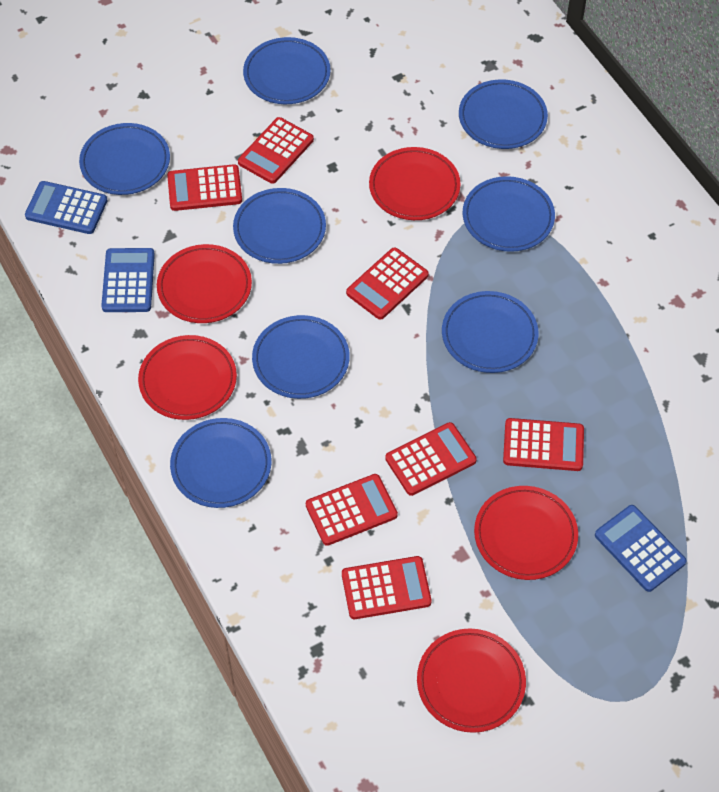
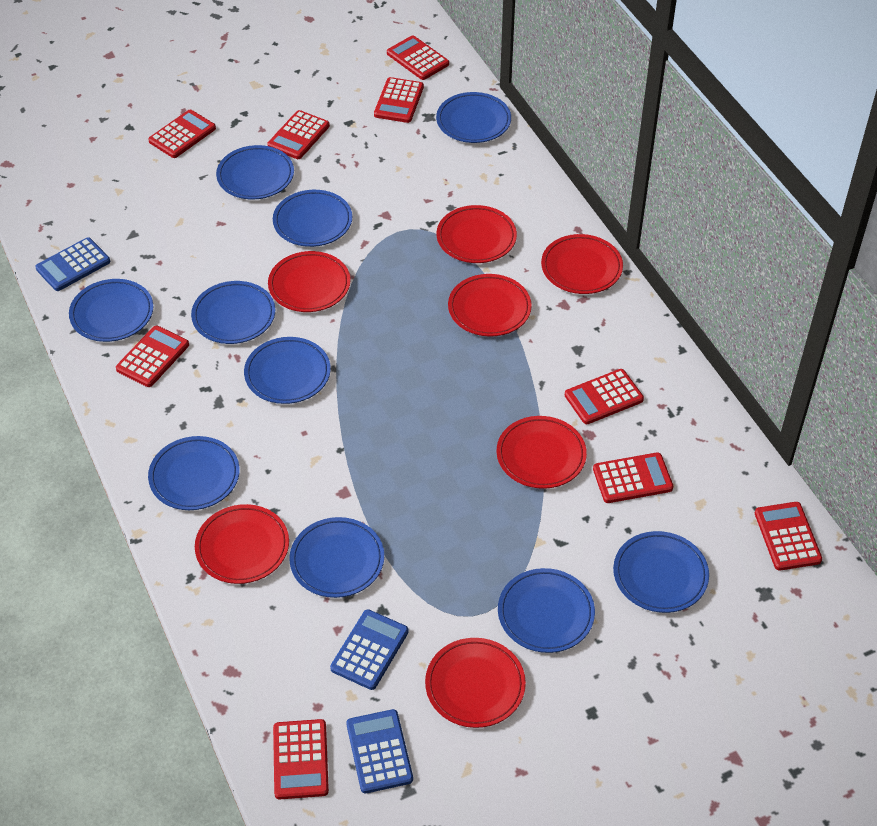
blue plate: [79,123,170,195] [170,418,271,508] [233,188,326,264] [243,37,331,104] [252,315,350,399] [442,291,539,373] [459,79,548,149] [463,176,555,252] = 8 -> [69,279,153,342] [148,436,240,510] [191,281,275,344] [216,145,294,199] [244,337,331,404] [273,190,352,247] [290,517,384,598] [436,92,511,143] [498,568,595,653] [613,531,709,613] = 10
red calculator: [167,164,242,211] [238,117,314,184] [306,474,398,546] [342,556,432,619] [346,247,429,320] [385,422,477,496] [503,418,584,471] = 7 -> [116,326,189,387] [148,110,216,158] [267,110,330,159] [273,719,329,799] [374,77,424,123] [387,35,449,80] [565,369,644,424] [593,452,673,503] [755,502,822,571] = 9
red plate: [138,335,237,420] [157,244,252,323] [369,147,460,220] [417,629,526,733] [474,486,578,580] = 5 -> [195,504,289,584] [268,251,350,312] [425,638,526,728] [436,205,517,263] [448,274,532,337] [497,416,587,489] [541,234,623,294] = 7

